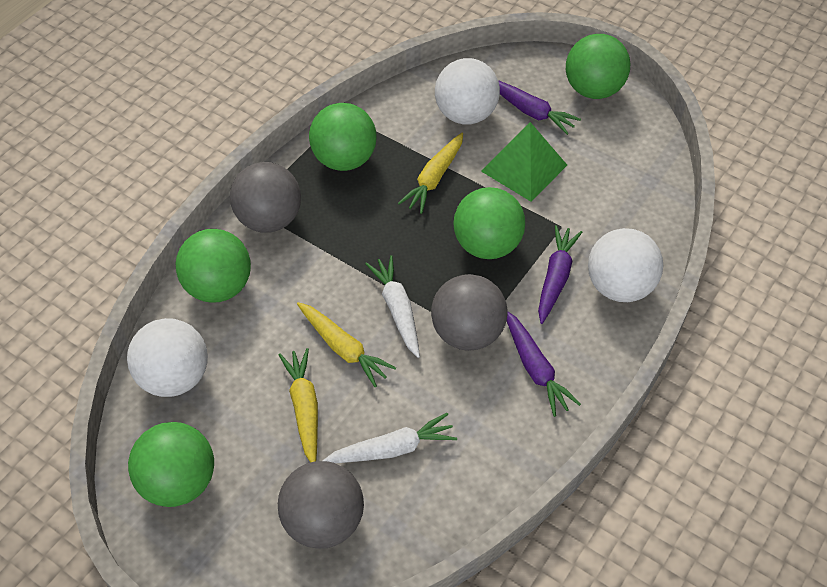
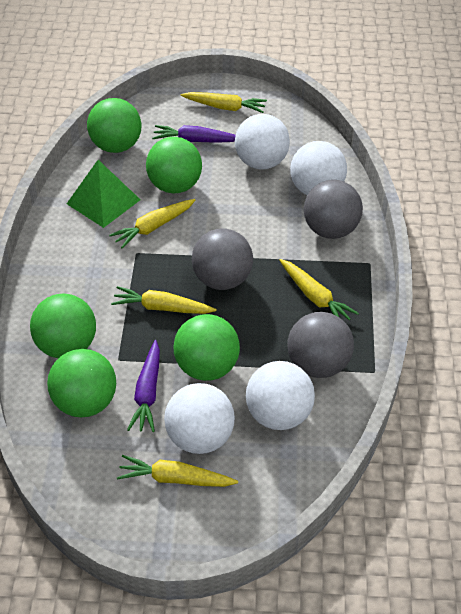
purple carrot: [498,80,581,135] [507,312,581,417] [538,225,582,324] = 3 -> [127,340,160,432] [152,125,236,143] = 2
white ball: [127,318,208,397] [435,58,500,124] [588,228,663,302] = 3 -> [164,383,235,454] [235,114,290,169] [246,361,315,430] [290,141,347,195] = 4
white carrot: [322,413,457,463] [365,255,420,358] = 2 -> none = 0
yellow carrot: [279,348,318,463] [297,302,396,387] [398,133,463,214] = 3 -> [109,199,195,249] [111,286,217,314] [117,455,238,487] [181,92,267,113] [279,259,359,320] = 5

